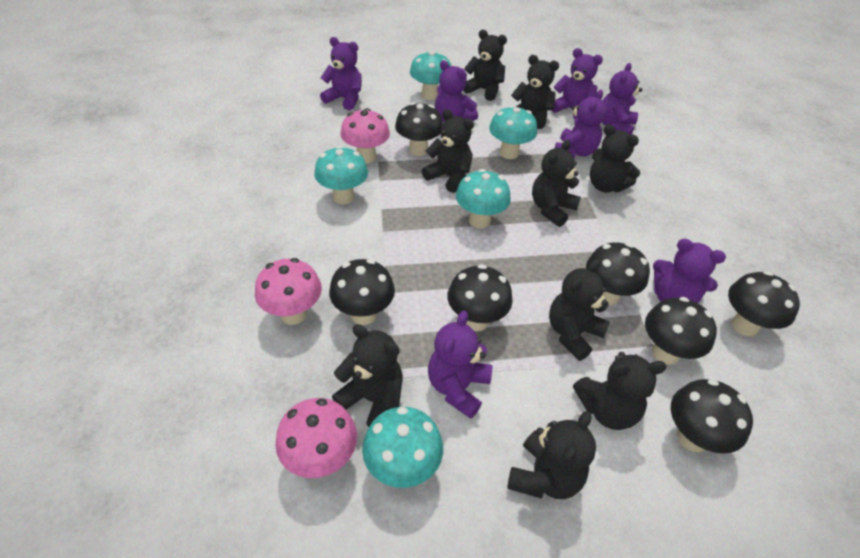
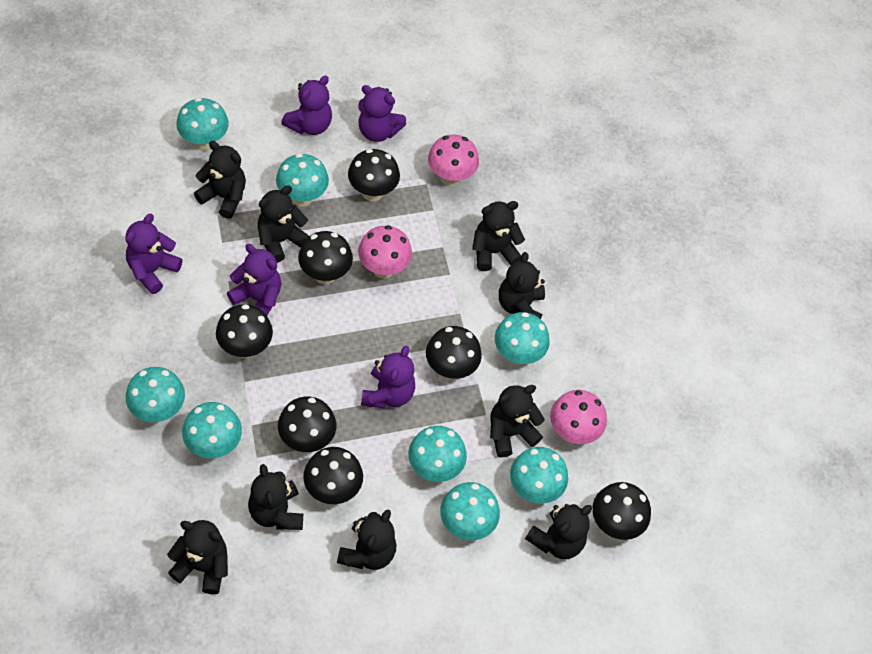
purple teddy bear: [320,37,362,110] [428,311,492,419] [435,60,478,123] [551,48,603,120] [555,90,607,158] [602,63,642,135] [653,239,726,303] = 7 -> [125,214,182,294] [227,244,282,316] [281,76,332,135] [358,85,406,142] [361,346,415,409] = 5
turquoise mushroom: [314,146,368,204] [362,407,443,488] [410,51,451,100] [456,169,511,228] [489,105,537,159] = 5 -> [126,367,185,422] [176,98,229,151] [182,402,242,458] [276,153,329,207] [408,426,467,482] [440,482,500,540] [495,312,550,365] [510,447,568,504] = 8

